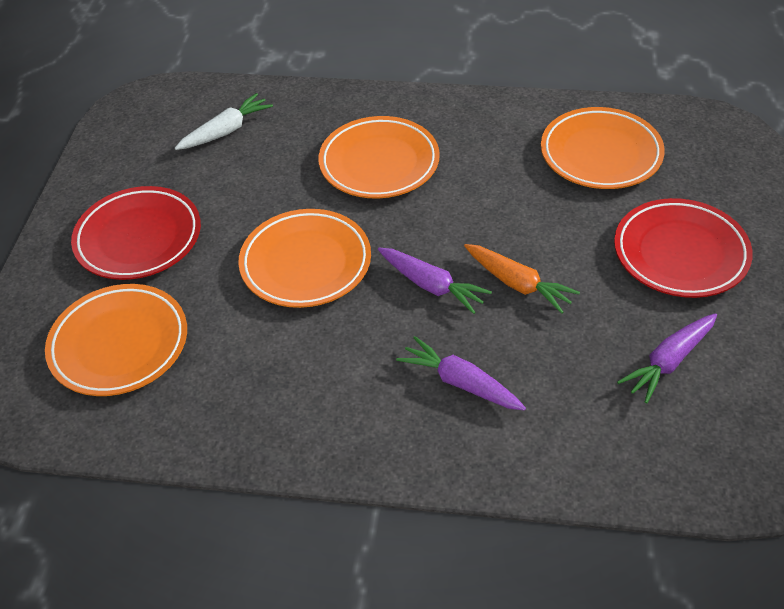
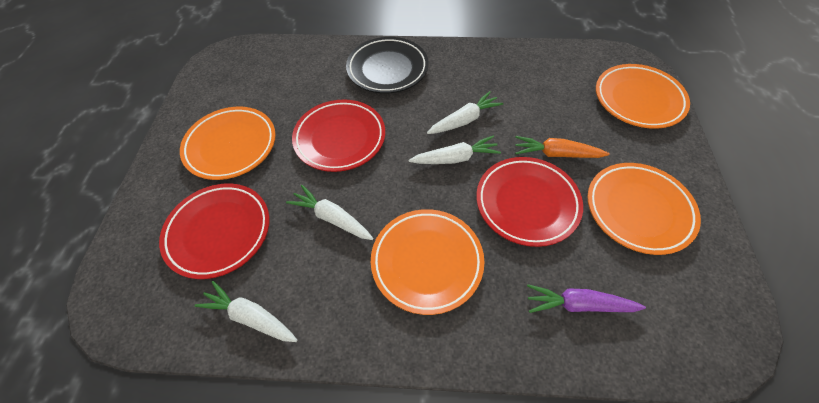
black plate: none = 0 -> [346,37,429,94] = 1
purple carrot: [378,248,492,314] [396,336,526,410] [617,313,717,404] = 3 -> [527,284,646,313] = 1
red plate: [71,186,201,280] [614,198,753,298] = 2 -> [159,183,269,279] [292,99,385,172] [476,157,583,247] = 3
white carrot: [175,93,273,150] = 1 -> [195,281,298,342] [286,185,374,240] [409,136,501,164] [427,91,503,134] = 4

